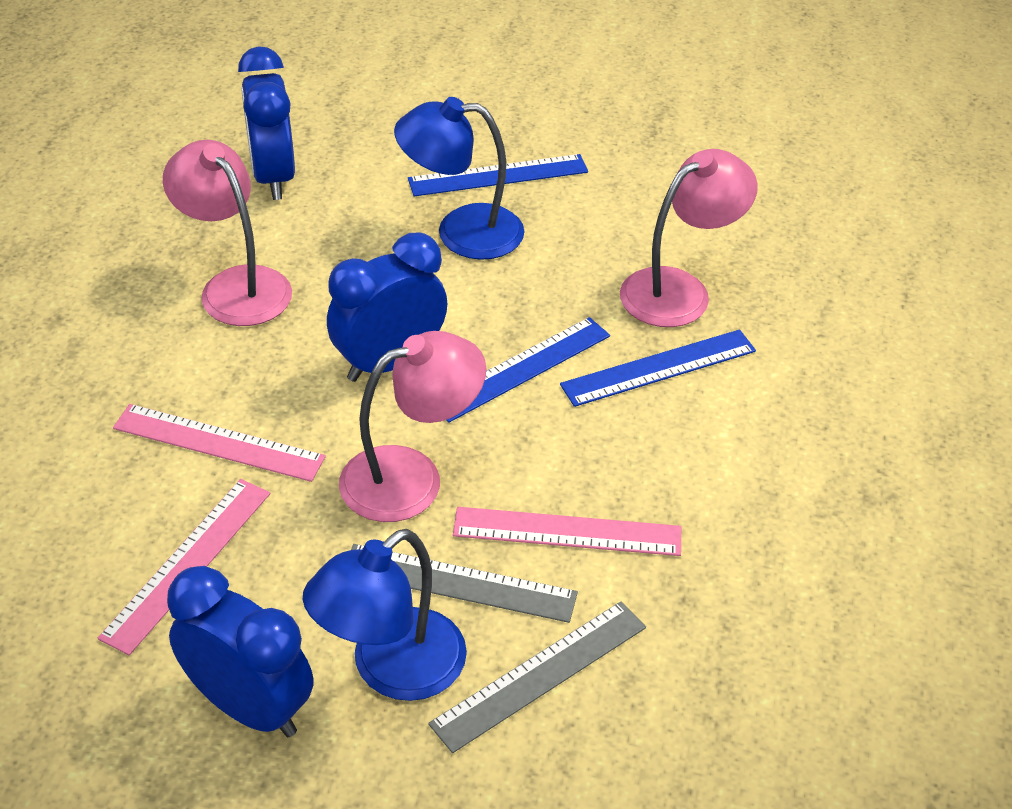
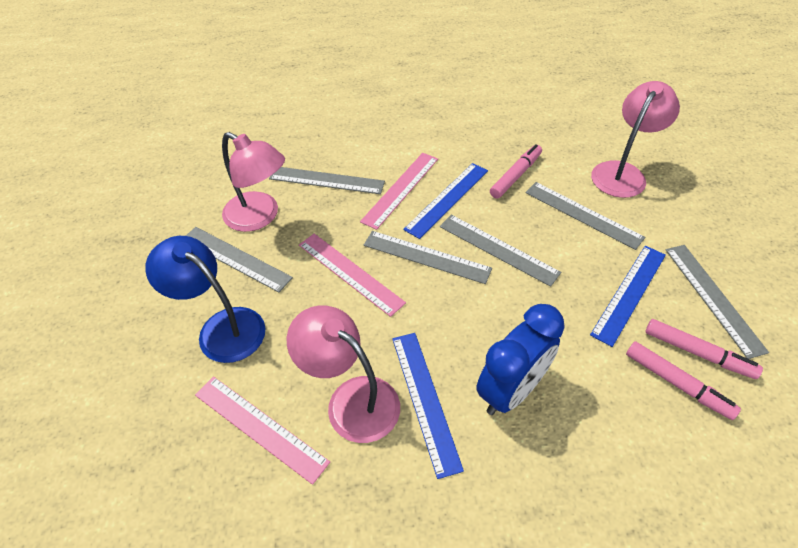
blue clock: [167,566,314,737] [238,46,295,200] [327,233,447,382] = 3 -> [476,304,565,415] = 1
blue lamp: [303,529,467,701] [394,97,525,260] = 2 -> [145,236,266,363] = 1
grey ruler: [351,544,578,623] [428,601,646,753] = 2 -> [186,227,293,292] [269,167,385,194] [364,231,492,284] [440,215,561,287] [525,182,645,250] [666,245,769,359] = 6
pink marker: none = 0 -> [490,144,542,199] [626,341,741,420] [645,319,763,379] = 3

